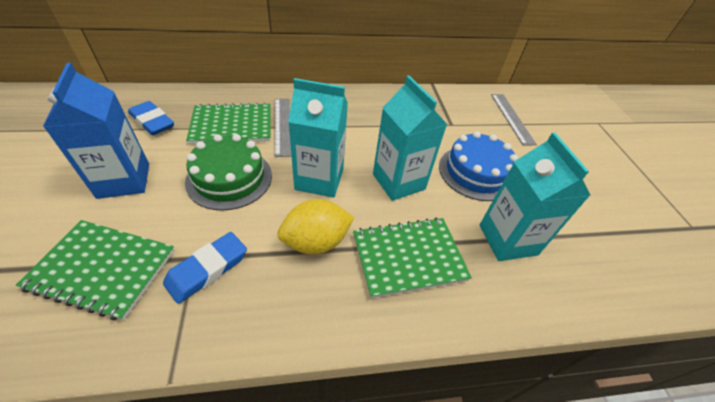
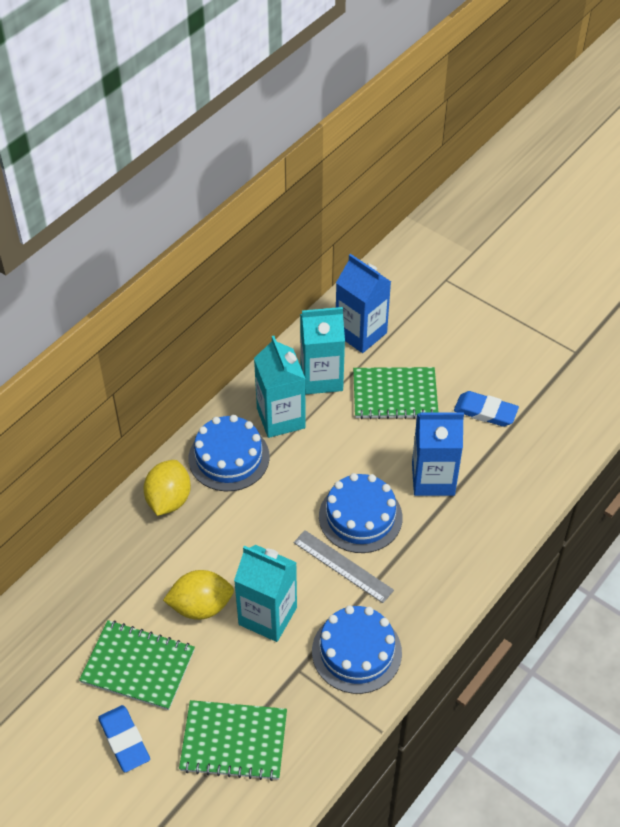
blue cake: [439,131,518,201] = 1 -> [189,415,270,491] [312,605,402,694] [319,473,403,553] = 3
blue carton: [43,63,149,199] = 1 -> [336,254,391,353] [412,412,464,496] = 2
green cake: [185,134,272,211] = 1 -> none = 0
grey ruler: [275,98,292,157] [491,94,537,146] = 2 -> [294,530,394,603] = 1
yellow lemon: [277,199,354,254] = 1 -> [143,460,191,516] [163,570,234,620] = 2

